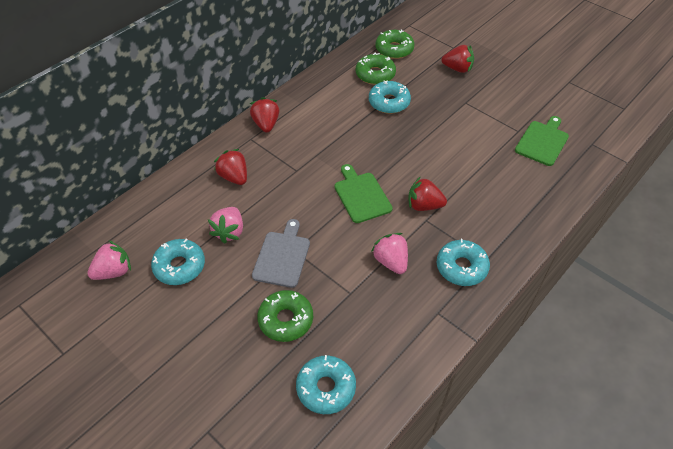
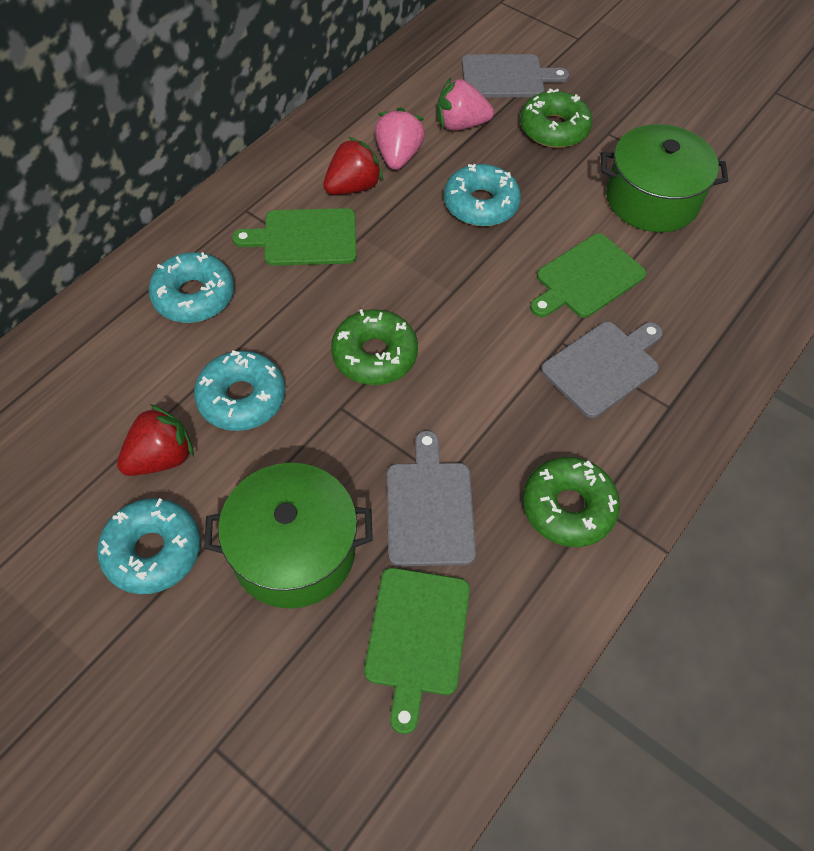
green cutting board: [335,164,393,223] [515,116,569,166] = 2 -> [232,208,357,266] [364,568,470,734] [530,233,646,318] = 3
green pot: none = 0 -> [204,463,373,608] [601,124,728,232] = 2
grey cutting board: [252,219,310,288] = 1 -> [387,431,476,566] [462,54,569,97] [541,322,663,418] = 3
pink strawberry: [87,241,131,280] [208,207,243,244] [371,233,408,274] = 3 -> [375,107,425,170] [437,78,494,131] = 2
red strawberry: [214,149,247,185] [250,97,280,133] [408,176,447,211] [442,45,474,73] = 4 -> [117,404,194,476] [323,137,383,195] = 2

